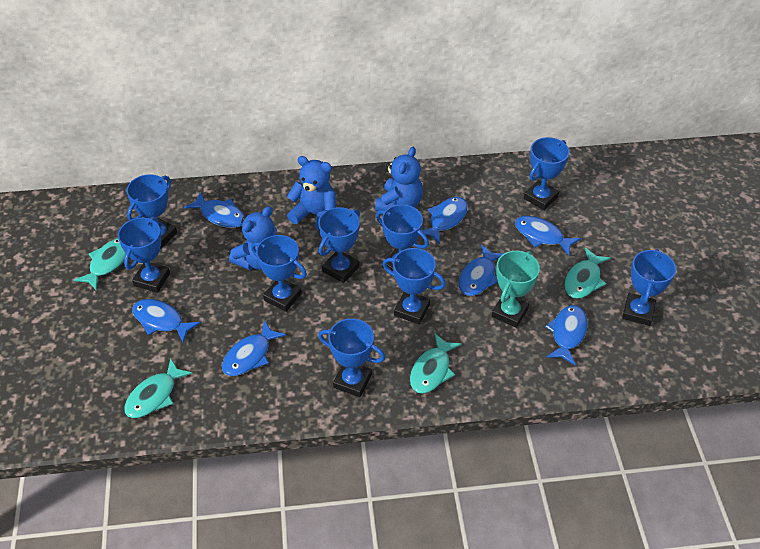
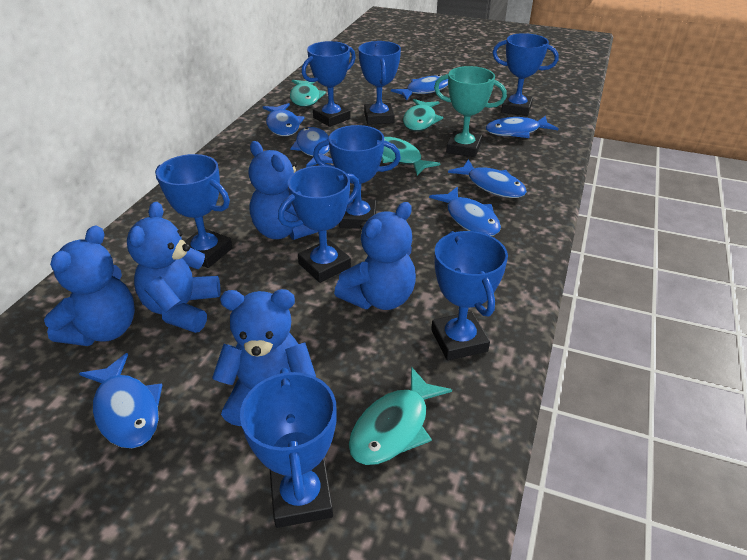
blue teddy bear: [229,206,277,270] [287,156,336,230] [375,147,423,211] = 3 -> [44,226,135,346] [127,202,221,333] [212,289,316,426] [249,141,318,240] [334,202,416,310] = 5
blue trophy: [118,217,170,293] [126,174,177,249] [251,235,307,312] [318,207,360,283] [318,318,385,397] [376,204,429,271] [382,248,446,324] [524,137,569,210] [622,249,676,326] = 9 -> [155,154,233,268] [240,368,337,528] [278,165,360,283] [302,41,356,127] [313,125,401,229] [358,41,401,125] [431,231,508,361] [493,33,559,116] = 8

